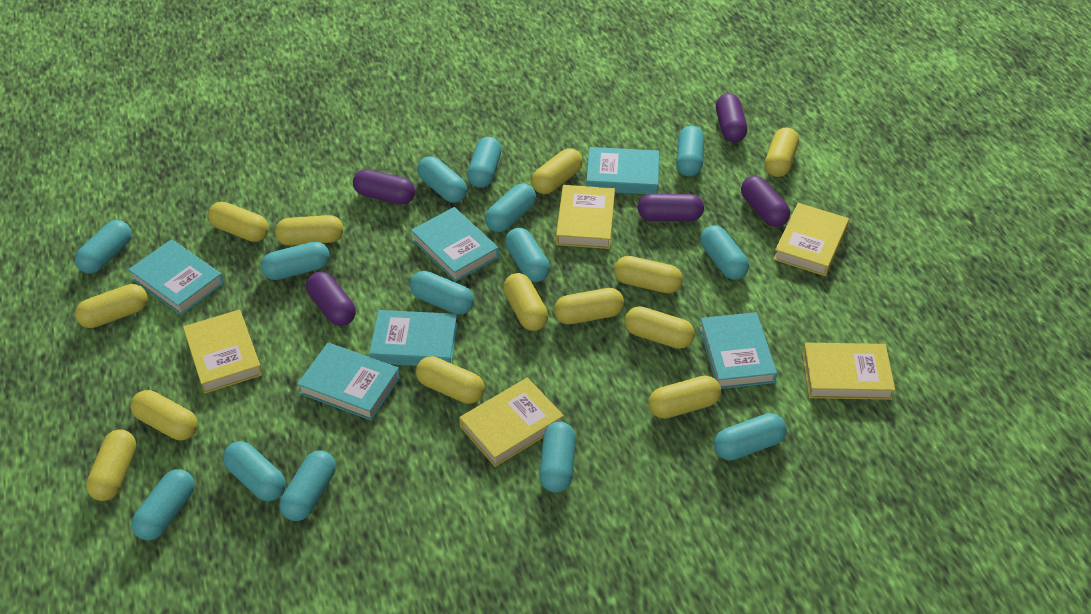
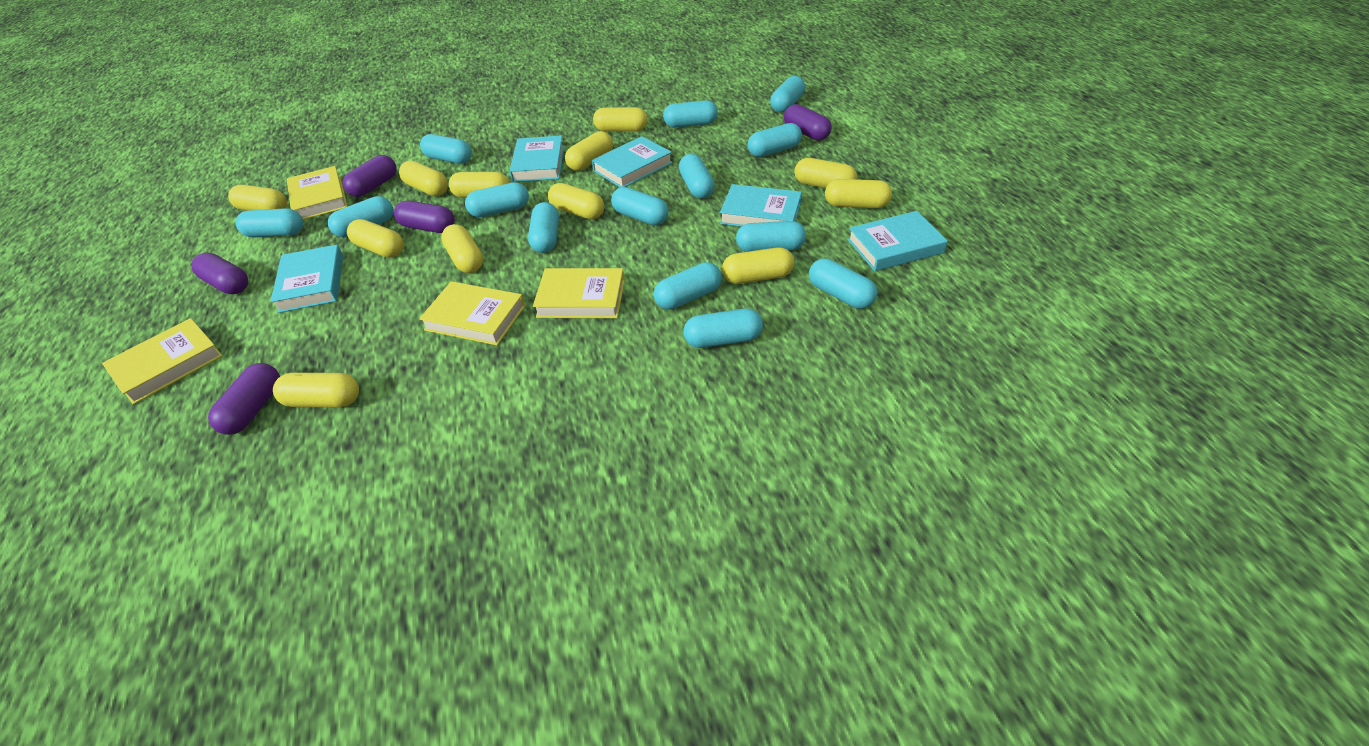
turquoise book: [128,239,224,315] [297,343,400,421] [369,310,458,366] [411,207,499,282] [586,147,659,194] [700,312,777,389] = 6 -> [270,245,343,313] [509,135,564,182] [592,136,673,188] [720,184,802,227] [847,211,948,271] = 5
yellow book: [183,310,263,394] [459,377,564,467] [556,185,615,249] [773,203,849,276] [802,343,895,400] = 5 -> [102,318,223,405] [287,166,348,220] [419,281,525,345] [533,268,625,318] = 4
yellow capsule: [75,284,148,328] [86,429,136,501] [131,390,198,440] [208,202,269,242] [275,215,343,246] [416,356,485,404] [503,273,548,331] [531,148,583,194] [554,288,624,324] [614,256,683,293] [625,306,695,349] [648,376,721,419] [765,127,799,177] = 13 -> [228,185,287,211] [273,373,359,408] [347,219,404,258] [399,161,448,196] [441,224,483,273] [449,172,509,198] [548,183,604,220] [565,131,613,171] [593,107,648,132] [722,247,794,284] [794,158,857,188] [825,179,892,208] = 12

